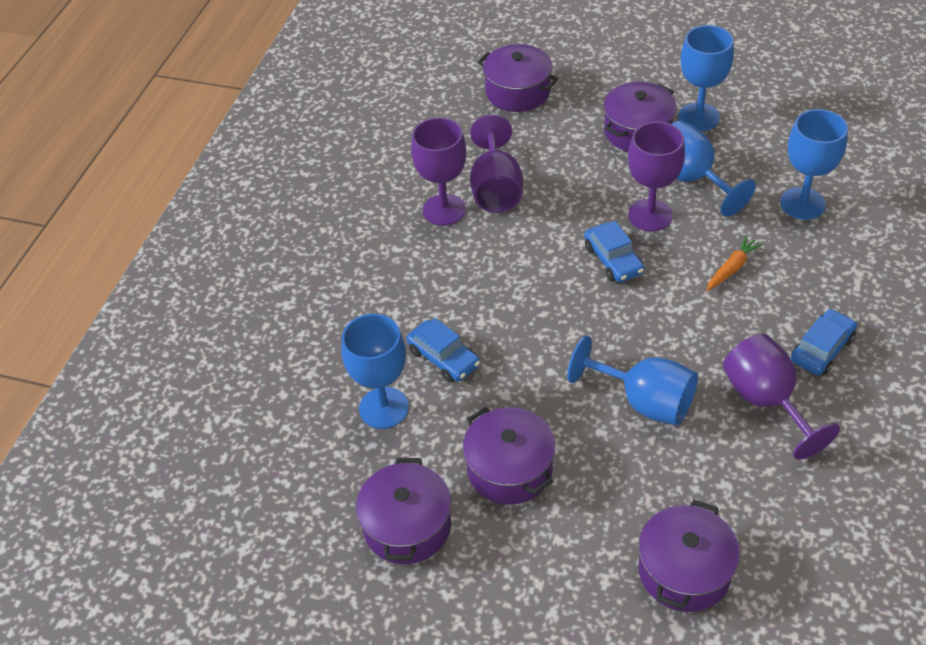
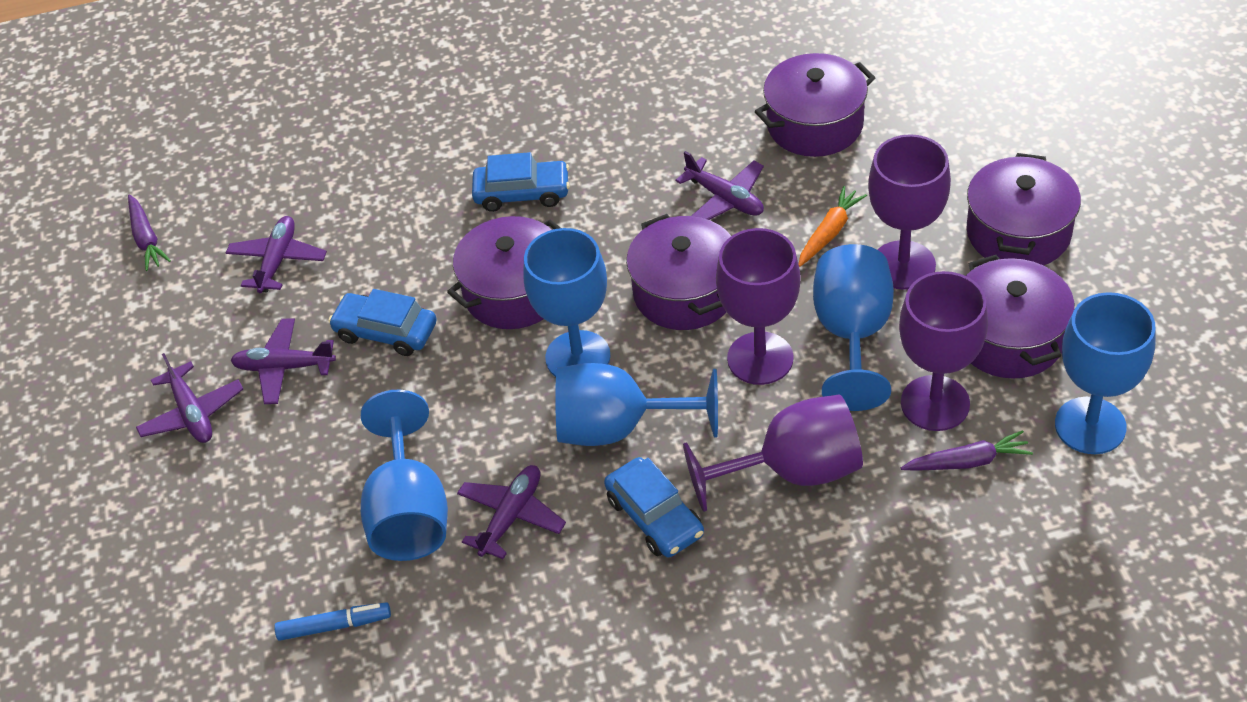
blue marker: none = 0 -> [274,602,391,641] = 1
purple carrot: none = 0 -> [128,194,171,271] [901,430,1033,471] = 2
purple plane: none = 0 -> [136,353,243,443] [226,216,327,293] [230,318,336,404] [457,465,566,559] [676,151,764,220] = 5

